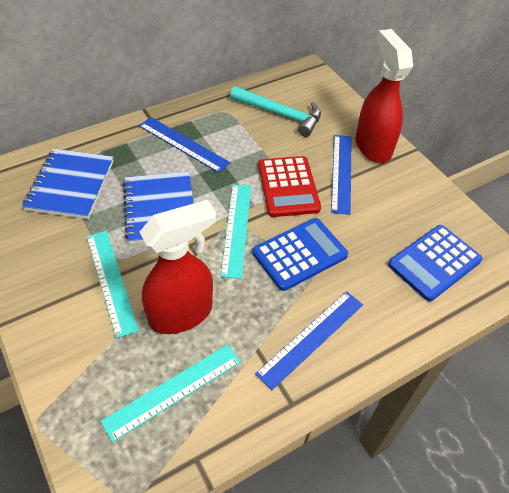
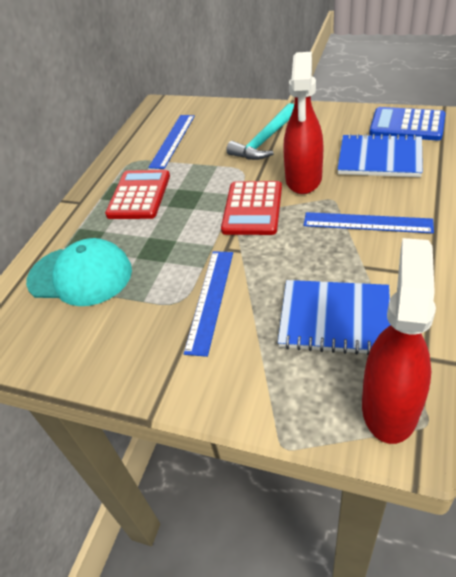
blue calculator: [252,218,348,291] [388,225,482,301] = 2 -> [369,107,446,140] = 1
red calculator: [258,156,321,217] = 1 -> [105,170,170,219] [221,181,282,235] = 2
turquoise cap: none = 0 -> [26,238,132,306] = 1
turquoise ruler: [86,231,139,338] [101,344,241,442] [220,184,251,279] = 3 -> none = 0

